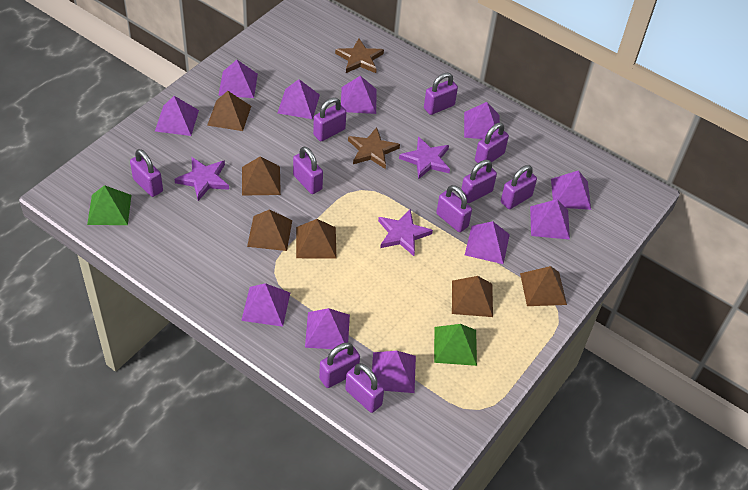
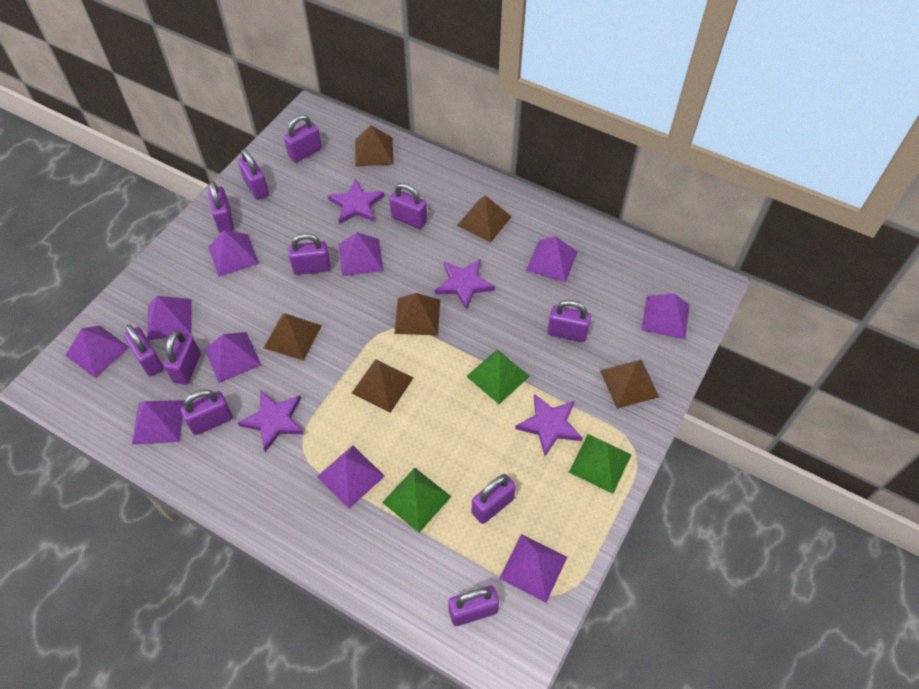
brown star: [335,38,384,73] [348,127,400,169] = 2 -> none = 0
green pyramid: [87,185,131,225] [434,324,477,366] = 2 -> [382,468,452,533] [466,349,530,404] [569,434,632,494] = 3
purple padlock: [130,149,163,197] [293,146,323,194] [313,97,346,141] [319,343,360,388] [345,363,384,413] [424,73,458,115] [436,185,472,232] [461,160,497,203] [475,123,509,167] [501,165,537,209] = 10 -> [124,324,164,376] [164,331,201,385] [181,389,233,435] [208,181,234,233] [238,149,269,200] [284,115,322,163] [288,233,331,275] [389,183,427,229] [448,586,499,626] [472,474,516,524] [547,300,591,342] = 11
purple pyramid: [155,96,199,136] [218,60,258,98] [241,283,290,327] [278,79,320,119] [305,308,350,349] [341,76,377,114] [372,351,416,393] [464,102,500,139] [465,221,510,264] [530,199,570,240] [551,170,591,210] = 11 -> [66,326,129,378] [132,400,185,445] [147,296,191,340] [204,332,261,383] [209,230,259,277] [317,445,385,509] [339,232,384,276] [499,534,567,603] [526,236,578,283] [642,294,690,339] = 10
purple star: [174,157,229,201] [378,209,433,256] [399,137,450,179] = 3 -> [238,390,304,452] [328,179,384,224] [435,259,495,310] [515,394,583,456] = 4

